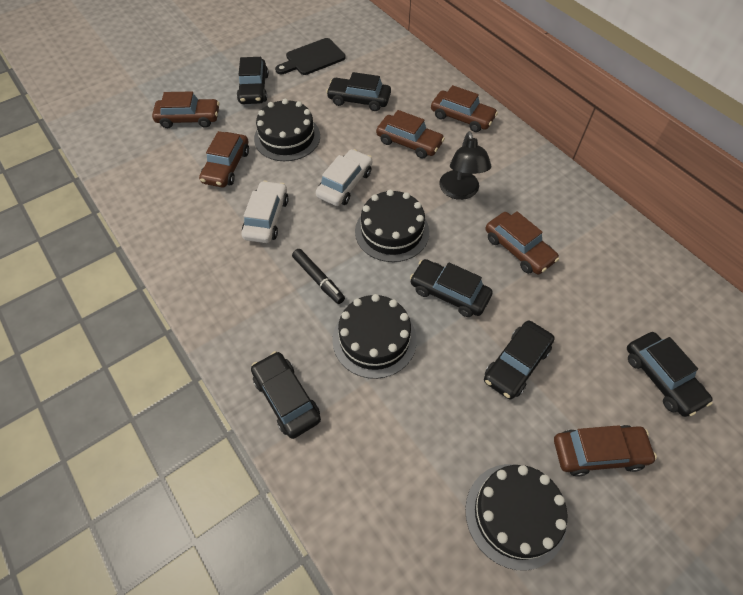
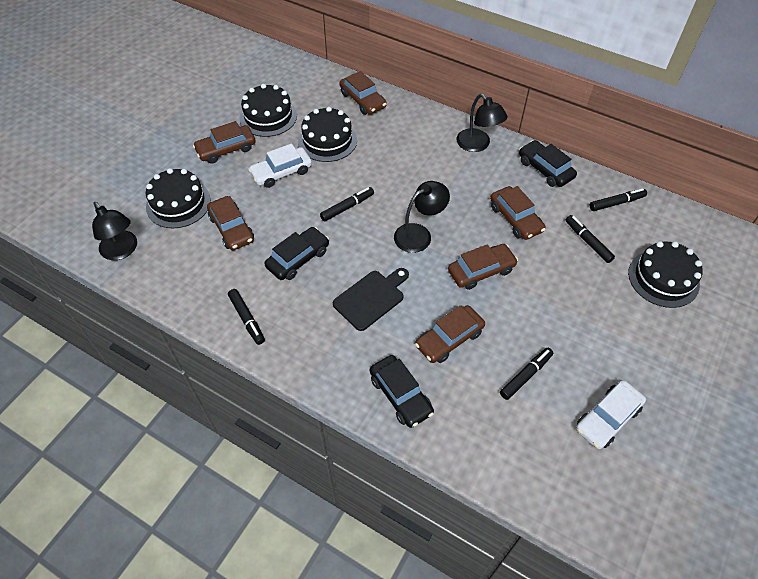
black car: [237,57,269,104] [251,351,321,439] [326,72,391,111] [410,259,493,317] [484,320,555,399] [627,332,713,417] = 6 -> [264,227,329,280] [370,355,434,428] [519,140,577,187] = 3
black lamp: [439,131,491,200] = 1 -> [92,202,137,260] [394,181,450,253] [457,94,508,152] = 3
black marker: [292,249,345,304] = 1 -> [228,289,265,345] [320,187,374,222] [500,348,553,400] [565,215,615,263] [590,188,647,211] = 5

